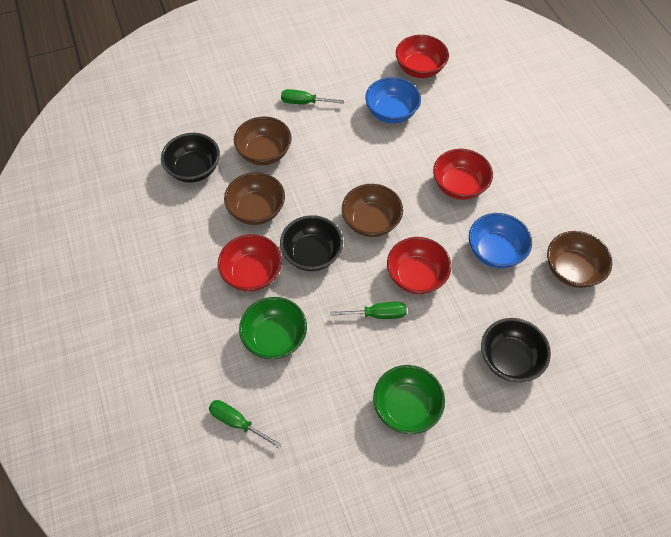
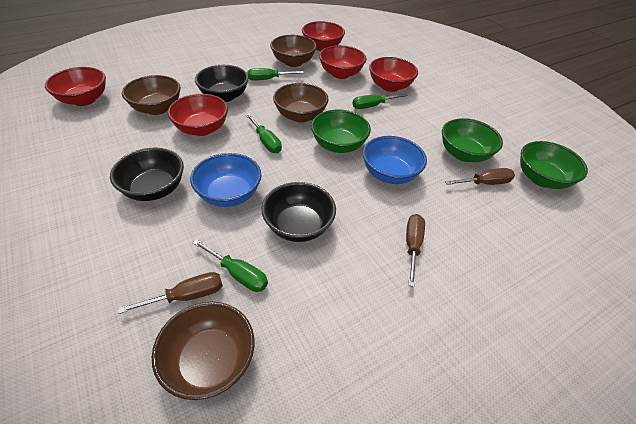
brown screwdriver: none = 0 -> [118,272,223,314] [406,214,425,287] [445,168,515,185] = 3
green bowl: [239,297,307,359] [373,365,445,434] = 2 -> [311,110,371,153] [442,118,503,162] [520,141,588,189] = 3
green screwdriver: [209,400,281,449] [281,89,344,104] [330,302,407,319] = 3 -> [193,239,268,292] [245,113,282,153] [247,68,304,80] [352,94,408,109] = 4
red bowl: [218,234,282,292] [387,237,452,294] [396,35,449,78] [433,149,493,200] = 4 -> [45,67,106,106] [168,94,228,136] [302,21,345,51] [319,45,366,79] [369,57,418,92] = 5

